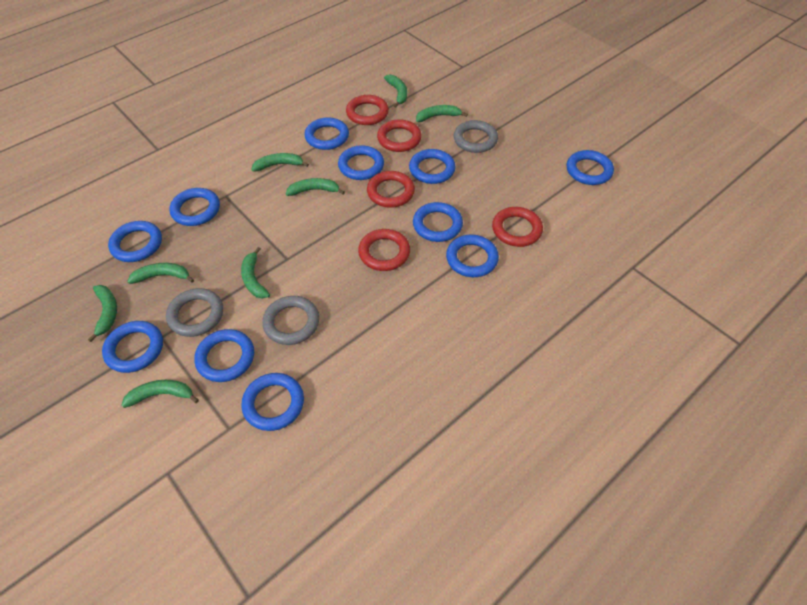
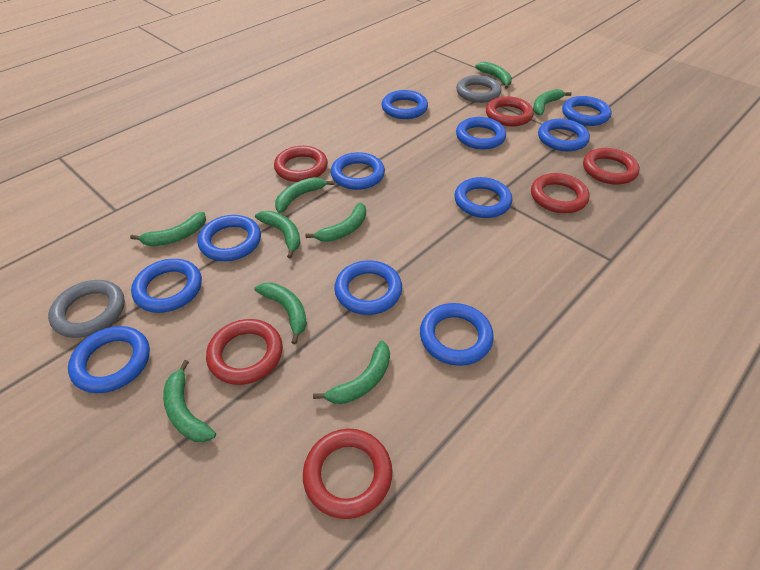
green banana: [88,285,117,342] [121,380,199,408] [127,263,194,284] [241,247,270,299] [251,153,309,172] [286,178,345,196] [384,75,407,107] [416,105,468,122] = 8 -> [130,212,206,246] [163,360,216,442] [254,282,307,344] [255,211,301,258] [275,177,335,213] [305,202,366,242] [313,341,390,404] [475,62,512,89] [533,89,572,115] = 9
grey ring: [166,288,223,337] [262,296,319,345] [454,120,498,153] = 3 -> [48,280,125,338] [456,75,501,103] = 2
red ring: [346,95,389,125] [358,229,410,271] [367,171,415,208] [377,119,422,152] [492,207,543,247] = 5 -> [206,319,283,385] [274,146,328,182] [303,429,392,519] [486,96,534,126] [531,173,590,213] [583,148,640,185] = 6

